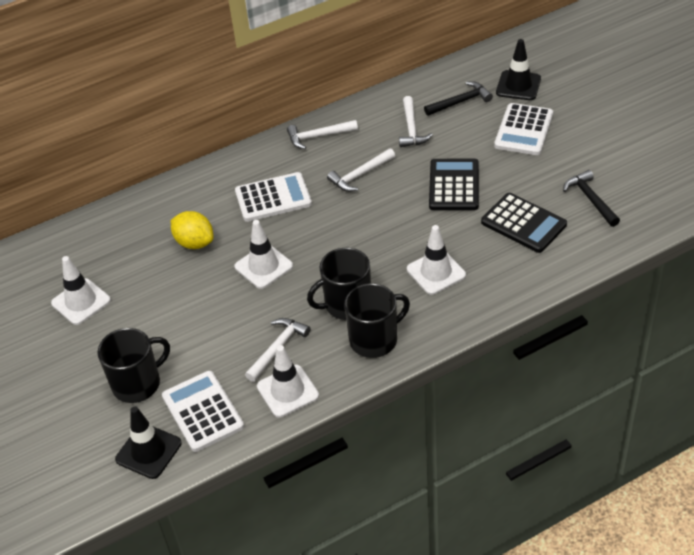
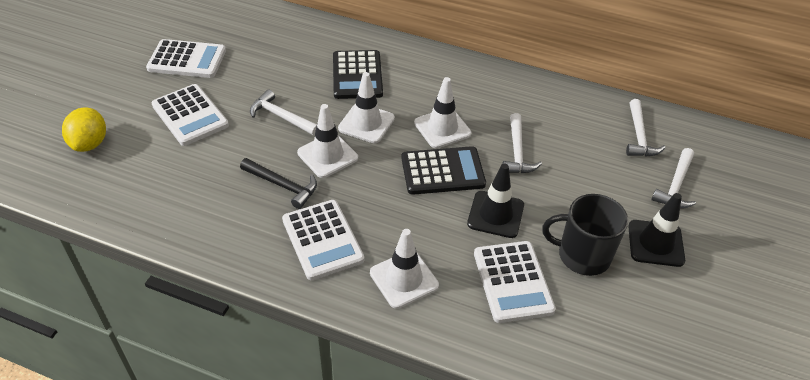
black hammer: [424,81,493,116] [563,170,620,227] = 2 -> [240,158,317,209] = 1
black mug: [97,328,170,403] [307,248,371,320] [344,283,410,358] = 3 -> [542,194,628,276] = 1
white calculator: [162,371,244,452] [235,172,312,222] [494,103,553,155] = 3 -> [146,39,226,78] [152,84,229,146] [282,200,364,280] [474,241,556,323] = 4

